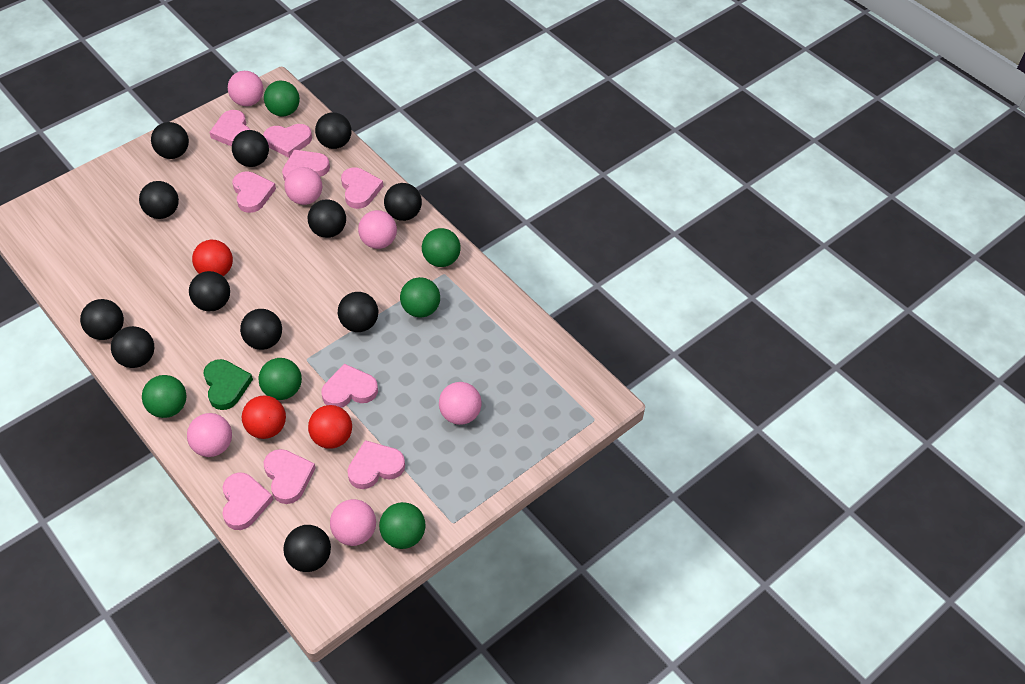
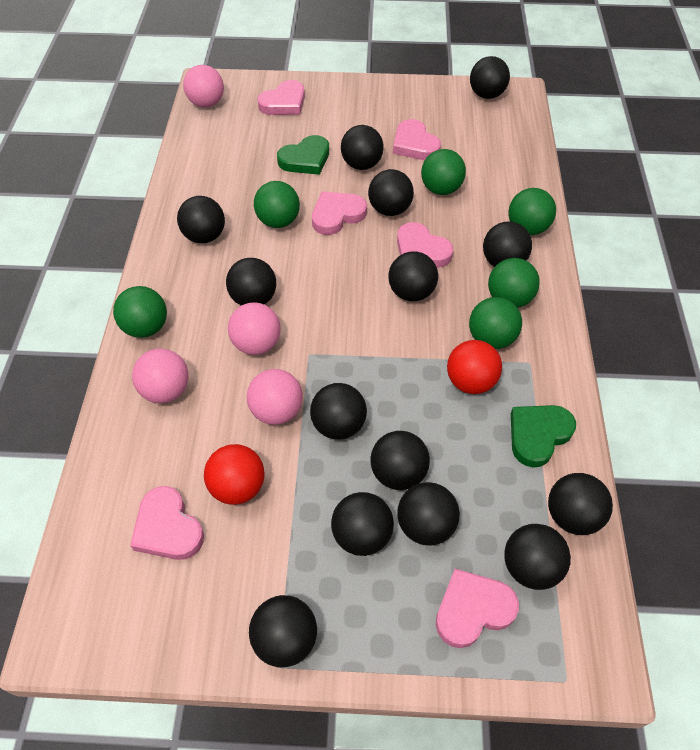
black ball: [80,299,124,340] [111,326,154,368] [139,181,179,219] [151,122,189,159] [189,271,230,312] [232,130,269,167] [240,309,282,350] [283,525,331,572] [308,199,346,238] [315,112,352,149] [338,292,378,332] [384,183,422,221] = 12 -> [177,196,225,243] [226,258,276,306] [249,595,317,668] [310,383,367,440] [331,492,394,556] [341,125,384,170] [368,169,414,216] [370,431,430,490] [388,251,438,301] [397,482,460,546] [470,56,510,99] [483,221,532,267] [504,524,571,590] [548,473,613,535] = 14
green heart: [204,359,253,410] = 1 -> [277,135,329,175] [511,405,576,468] = 2
pink ball: [187,413,232,457] [228,71,263,106] [284,167,322,205] [330,499,376,546] [358,210,397,249] [439,382,481,425] = 6 -> [132,348,189,403] [183,65,224,108] [228,302,281,355] [247,369,303,425] = 4
pink heart: [209,110,250,146] [222,472,274,530] [233,171,276,213] [263,124,312,158] [264,449,316,504] [282,150,330,181] [321,364,378,408] [341,167,383,209] [347,440,405,489] = 9 -> [130,486,204,560] [257,80,305,115] [312,191,367,235] [393,119,441,160] [397,222,453,268] [436,569,519,648] = 6
red ball: [192,240,233,276] [242,395,286,439] [308,405,352,449] = 3 -> [204,444,265,505] [447,340,502,394] = 2

